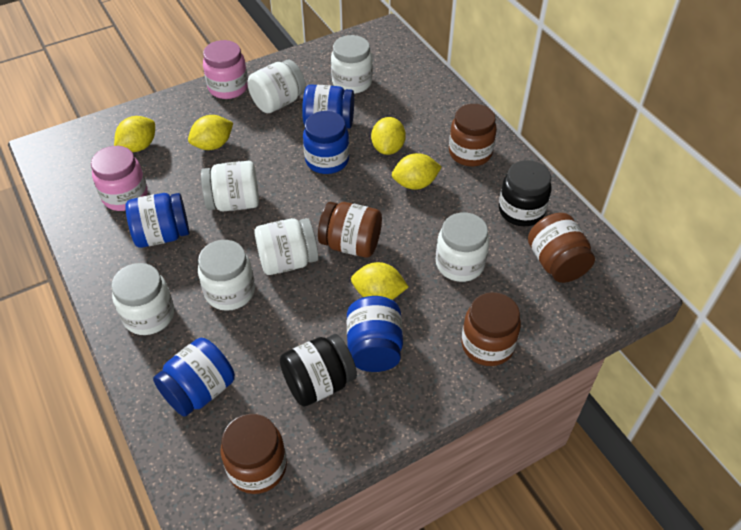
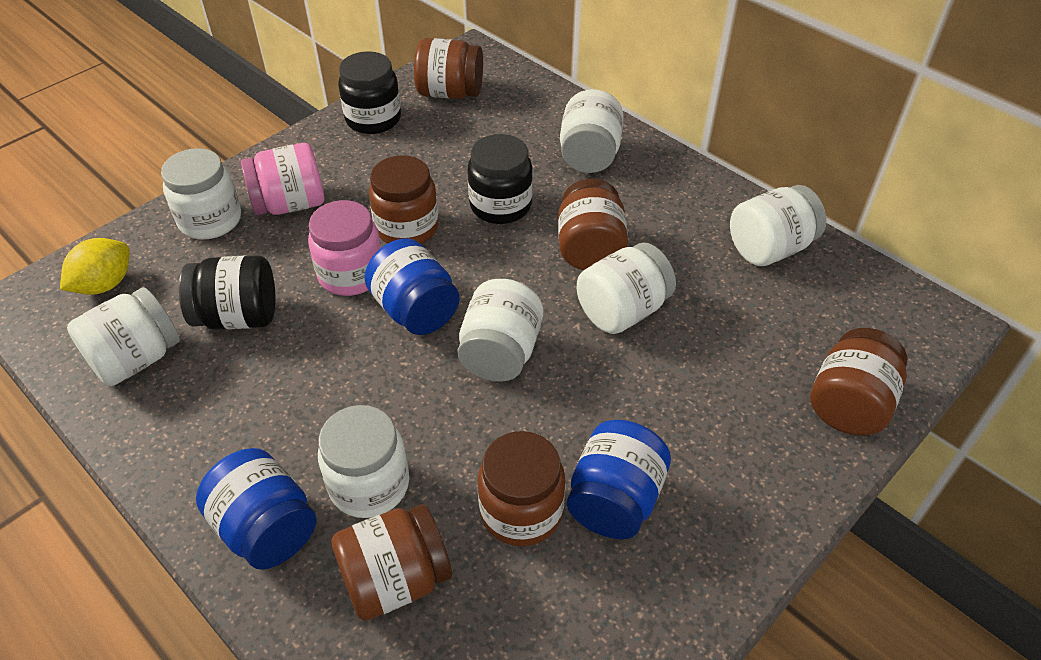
black jar: [280,334,357,406] [499,160,552,226] = 2 -> [179,255,275,330] [338,51,401,134] [468,134,533,224] = 3
blue jar: [125,193,189,248] [153,338,235,417] [302,84,354,129] [303,111,349,174] [347,296,403,372] = 5 -> [196,448,317,570] [364,238,460,335] [567,420,671,539] = 3
brown jar: [221,414,287,494] [318,202,382,258] [449,104,497,166] [461,292,521,366] [528,213,595,283] = 5 -> [331,504,452,621] [369,155,439,244] [414,38,483,99] [477,431,565,546] [558,179,628,270] [810,328,907,435] = 6
yellow lemon: [114,116,155,152] [188,115,233,150] [351,262,409,300] [371,117,406,155] [392,153,442,190] = 5 -> [60,238,130,295] = 1

